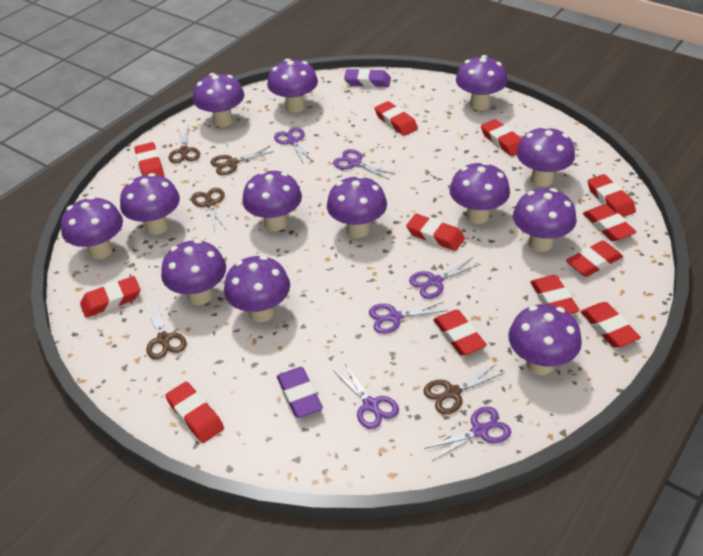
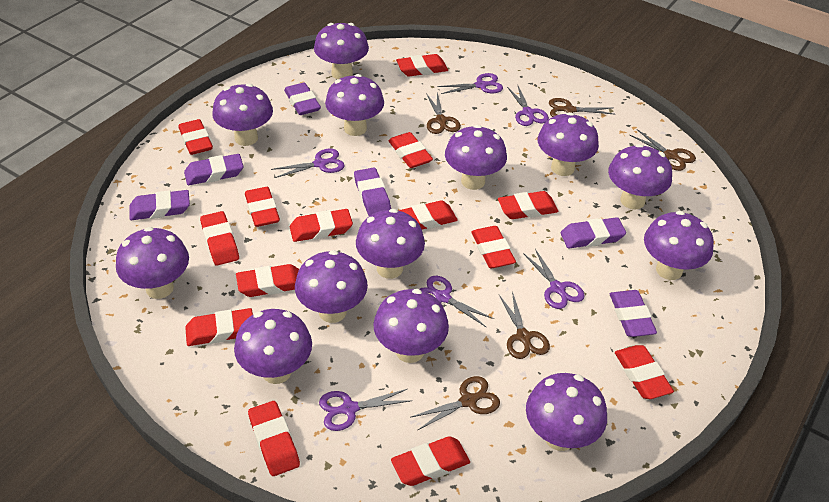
purple eraser: [277,367,323,418] [344,68,391,87] = 2 -> [130,190,190,220] [184,154,244,185] [284,83,321,115] [354,167,391,216] [561,217,626,248] [610,290,657,337] = 6
red eraser: [80,276,140,318] [135,142,164,177] [165,382,224,443] [375,101,418,136] [406,214,465,251] [433,310,487,355] [481,119,522,156] [530,275,580,314] [566,240,623,277] [581,302,641,348] [583,204,636,242] [588,174,636,217] = 12 -> [178,119,213,155] [185,308,253,346] [200,211,239,266] [236,264,299,297] [245,187,280,227] [248,401,300,476] [290,209,353,242] [389,132,433,168] [391,436,470,486] [396,54,448,76] [398,200,458,230] [471,226,516,268] [498,191,559,219] [615,345,674,399] = 14

